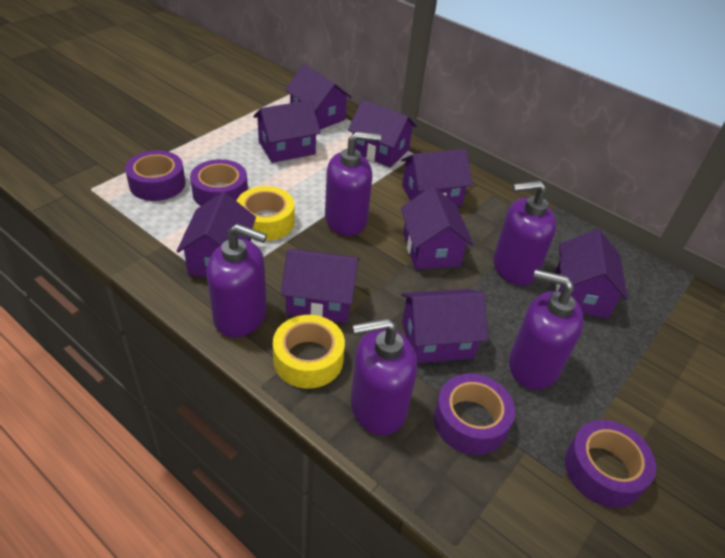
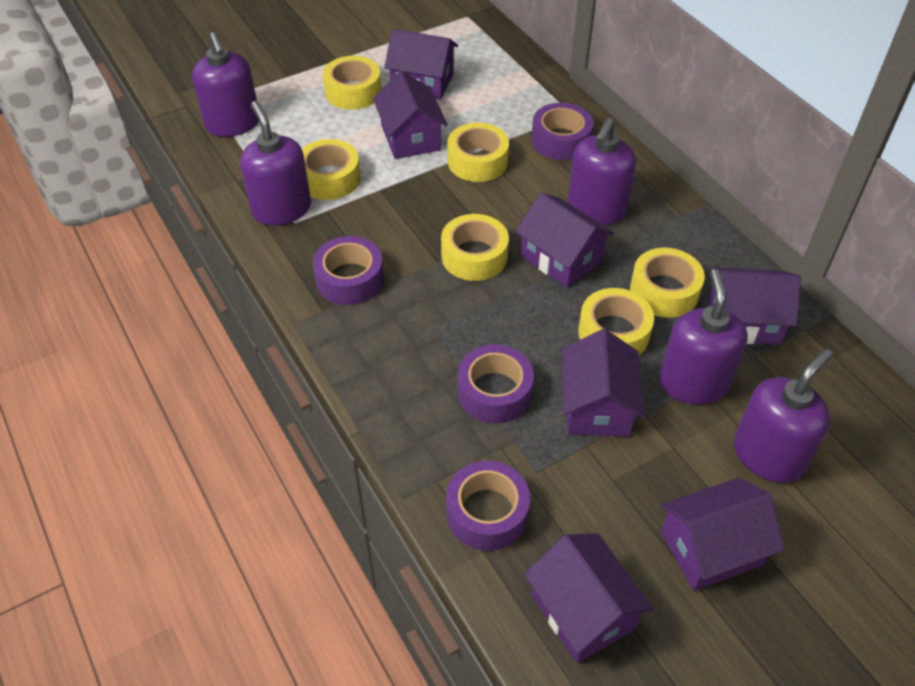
purple house: [176,192,256,277] [253,100,321,163] [281,249,360,323] [285,64,352,130] [348,100,417,168] [401,149,472,206] [401,186,474,270] [401,289,488,363] [556,229,628,319] = 9 -> [373,71,448,159] [384,29,458,100] [515,192,614,288] [524,533,654,663] [562,329,644,437] [660,478,784,591] [709,267,801,345] = 7
yellow tape: [237,186,295,241] [273,315,345,388] = 2 -> [302,139,361,200] [323,56,381,110] [441,214,509,281] [447,123,509,182] [578,288,654,355] [630,248,705,318] = 6

